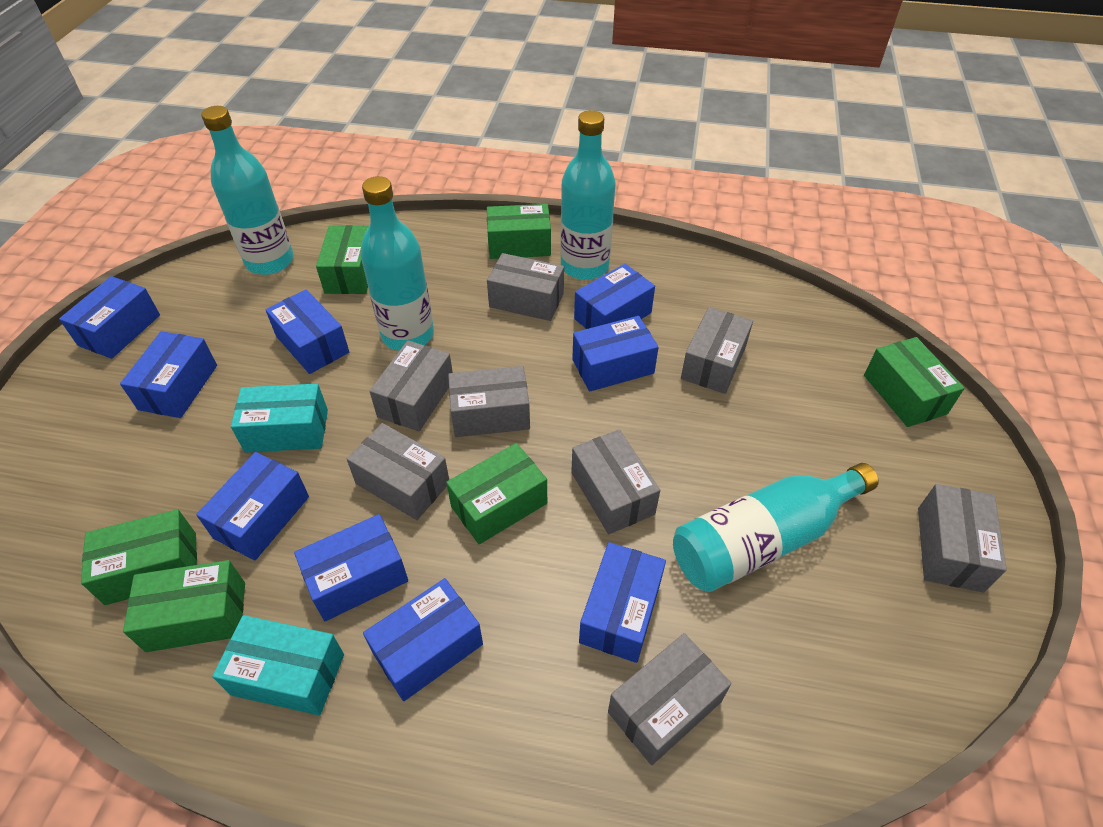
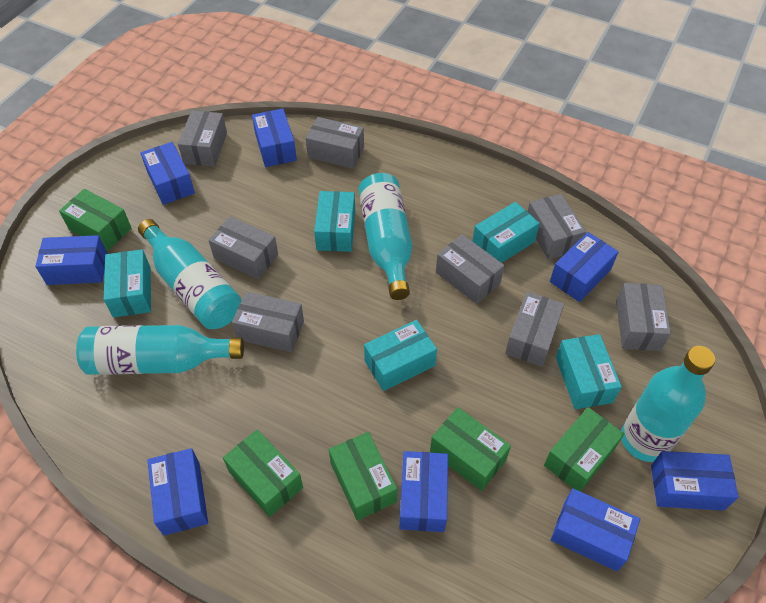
blue box: [59,276,160,359] [120,331,217,418] [196,452,309,561] [265,290,349,374] [294,514,408,621] [363,578,483,701] [572,316,659,392] [574,264,655,329] [579,542,666,663] = 9 -> [35,235,108,285] [140,142,195,205] [147,448,208,536] [252,109,297,167] [400,451,448,532] [550,232,619,302] [551,488,640,571] [651,451,739,511] = 8
green box: [81,509,197,605] [123,560,245,652] [316,225,369,294] [446,443,547,544] [487,204,551,259] [864,337,965,427] = 6 -> [59,189,132,251] [223,429,303,517] [329,432,397,520] [430,407,511,491] [544,407,624,492] = 5
turquoise box: [212,615,344,715] [231,384,328,453] = 2 -> [104,249,151,318] [314,191,355,252] [364,320,437,391] [472,202,540,263] [556,334,622,409] = 5

